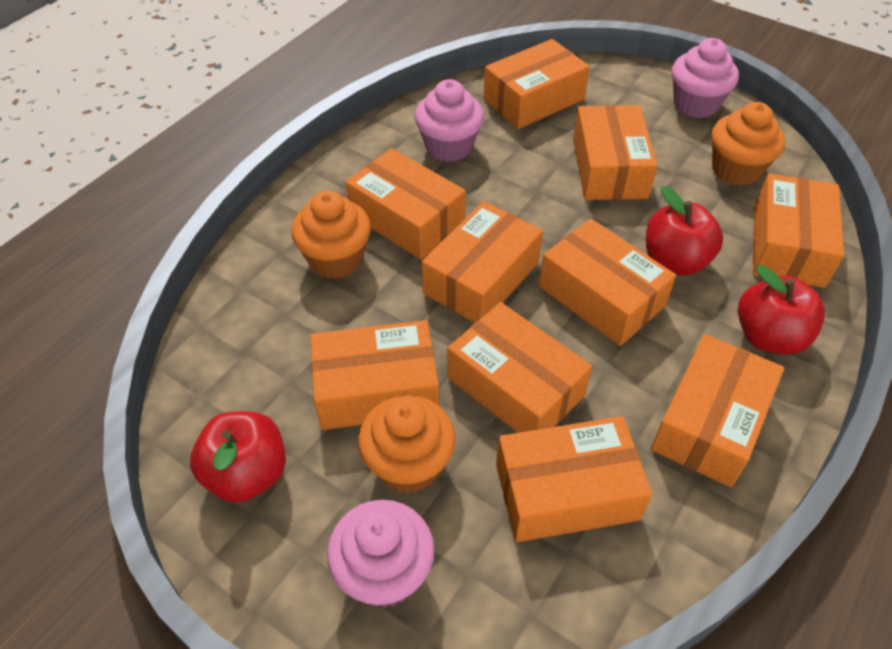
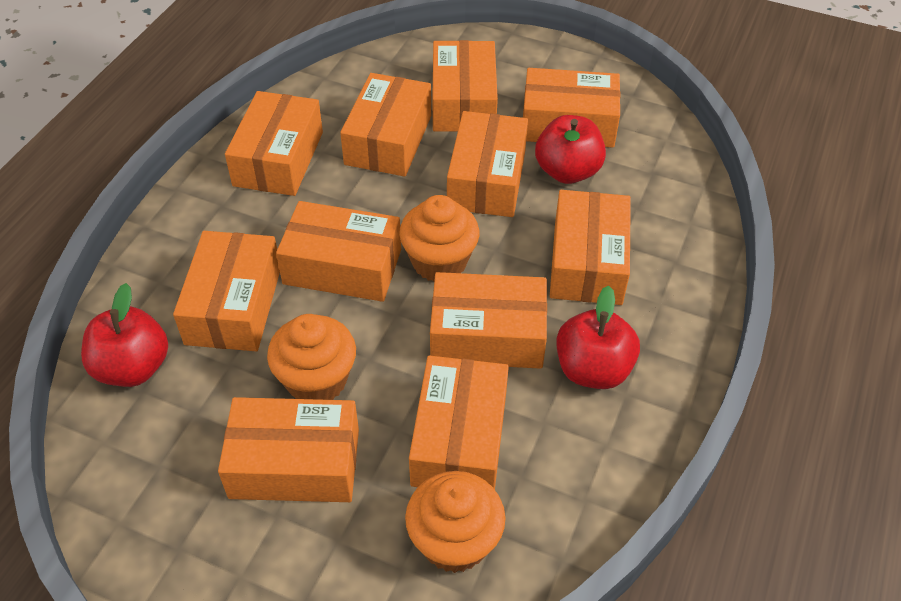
orange box: [310,320,439,430] [345,148,466,260] [422,201,543,323] [447,302,592,433] [484,39,590,129] [496,416,652,542] [539,219,676,346] [573,105,658,200] [651,334,784,487] [753,173,844,288] = 10 -> [173,231,280,351] [218,397,359,502] [225,91,323,196] [276,201,401,302] [340,73,431,177] [409,355,509,489] [430,272,547,369] [432,40,498,132] [447,111,528,217] [523,68,620,148] [550,190,631,305] = 11
pink cupcake: [327,500,434,608] [415,79,484,162] [672,38,739,118] = 3 -> none = 0

